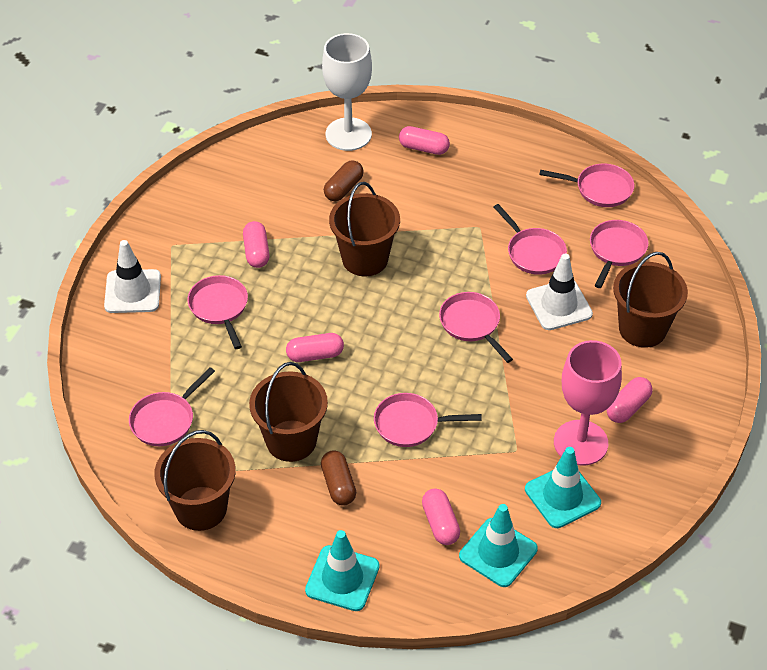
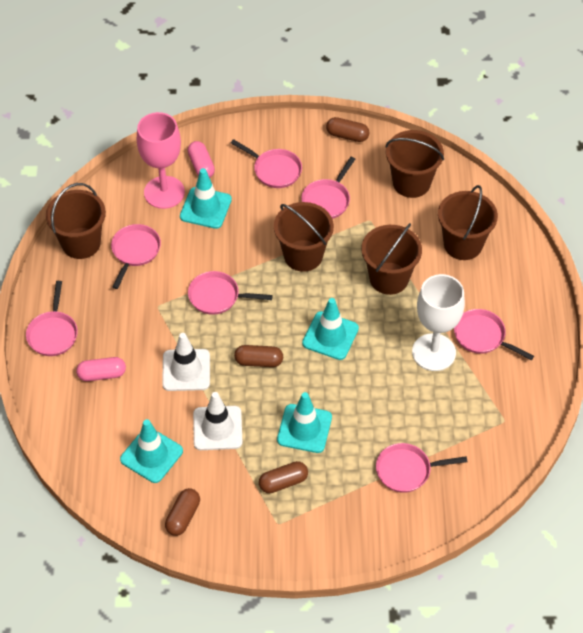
brown bucket: [154,430,236,531] [249,362,328,462] [329,182,400,276] [613,252,688,348] = 4 -> [46,183,106,259] [274,202,334,272] [361,223,422,295] [386,130,444,198] [438,185,498,260] = 5
brown capsule: [321,450,356,506] [324,160,364,201] = 2 -> [165,488,200,536] [234,345,283,367] [259,461,308,493] [326,117,370,142] = 4
pink capsule: [243,221,269,268] [286,333,344,362] [399,126,450,155] [422,489,460,545] [607,377,653,423] = 5 -> [76,357,126,381] [188,141,215,178] = 2
turquoise traffic cone: [305,530,380,611] [459,504,538,587] [525,447,601,528] = 3 -> [120,419,183,483] [180,168,232,229] [277,392,332,453] [302,298,359,360] = 4

